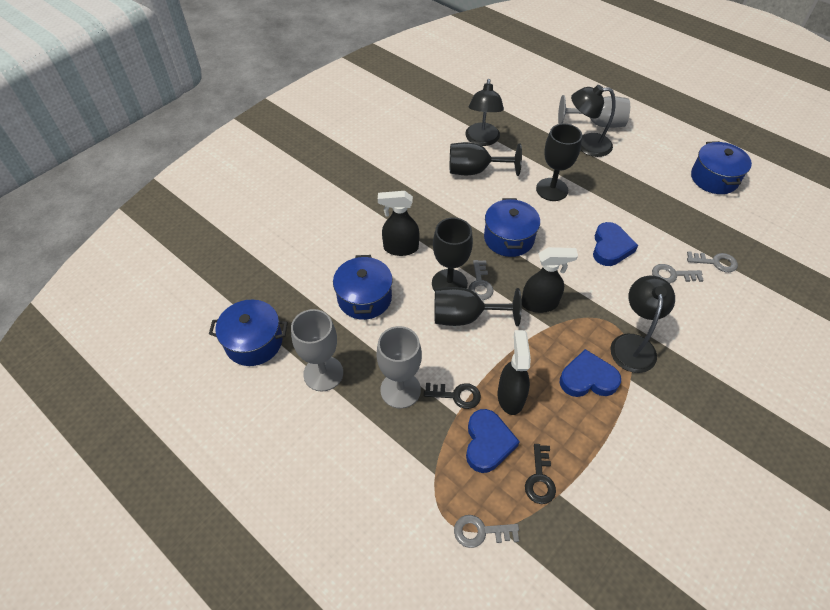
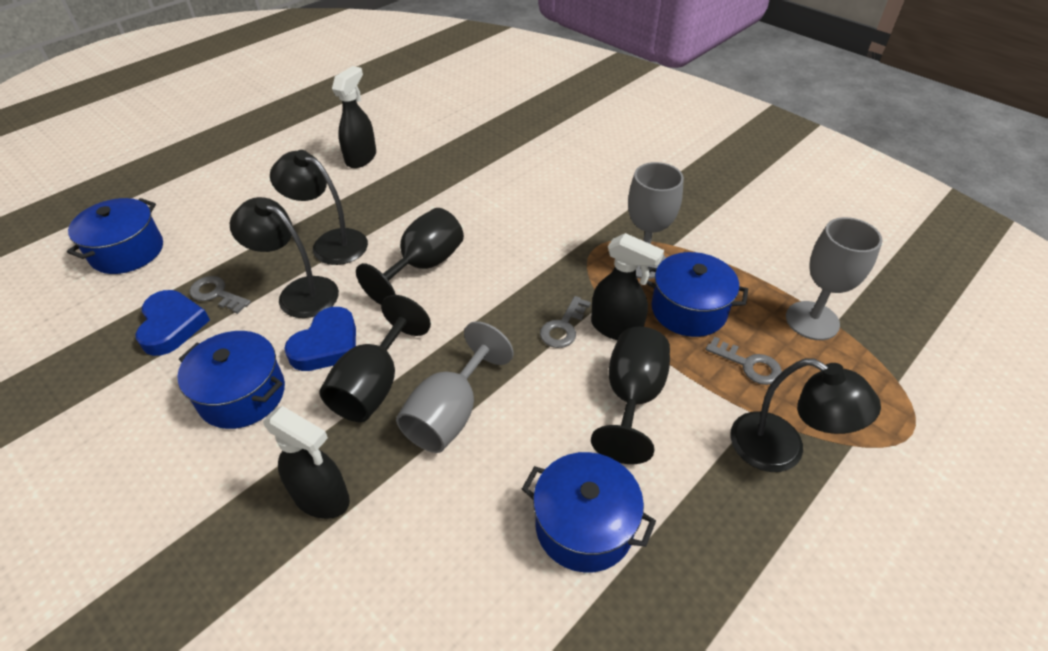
black goblet: [432,217,473,291] [434,287,522,326] [450,142,522,176] [536,124,582,201] = 4 -> [319,295,431,422] [356,208,464,305] [591,327,670,464] = 3
black key: [424,383,481,409] [525,444,556,504] = 2 -> none = 0
blue heart: [466,409,520,473] [560,349,621,397] [593,222,638,266] = 3 -> [135,290,210,356] [284,307,356,371] = 2
grey key: [454,515,519,548] [468,260,494,300] [652,264,704,284] [687,251,738,272] = 4 -> [189,276,251,314] [540,296,591,348] [706,336,782,385] = 3

